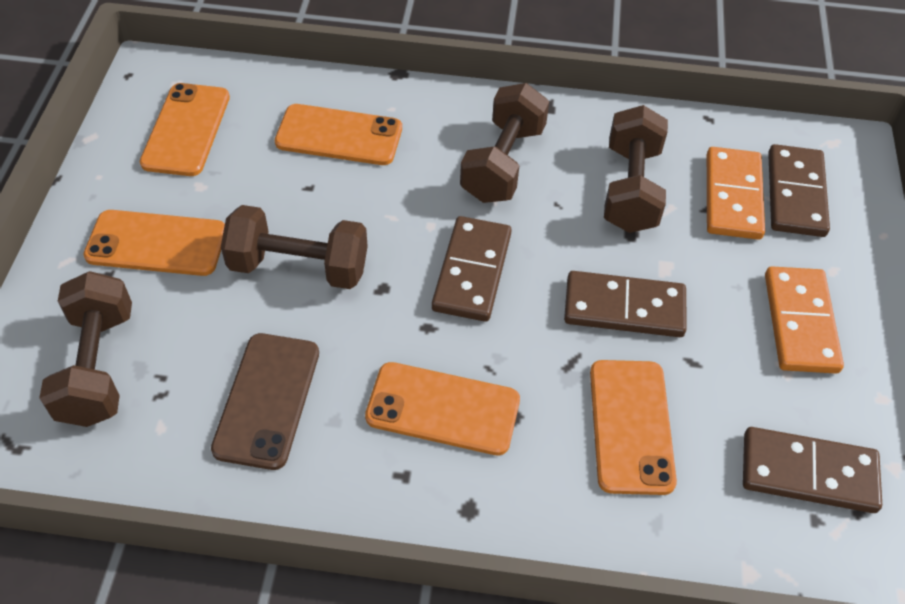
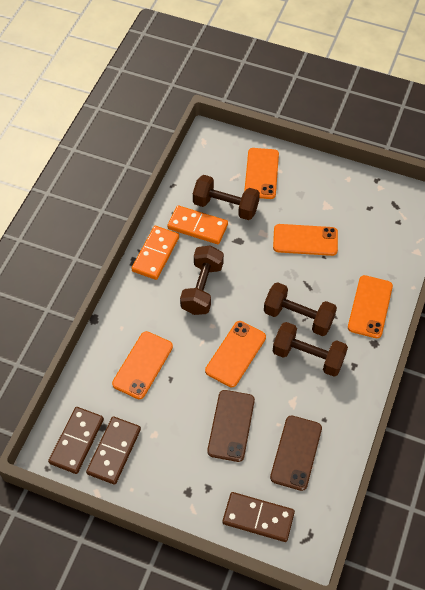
brown domino: [432,216,512,322] [564,271,687,337] [743,427,882,513] [768,144,830,237] = 4 -> [48,407,104,474] [86,416,141,485] [223,492,295,542] = 3
brown phone: [211,333,319,470] = 1 -> [207,390,255,462] [270,416,322,491] = 2

